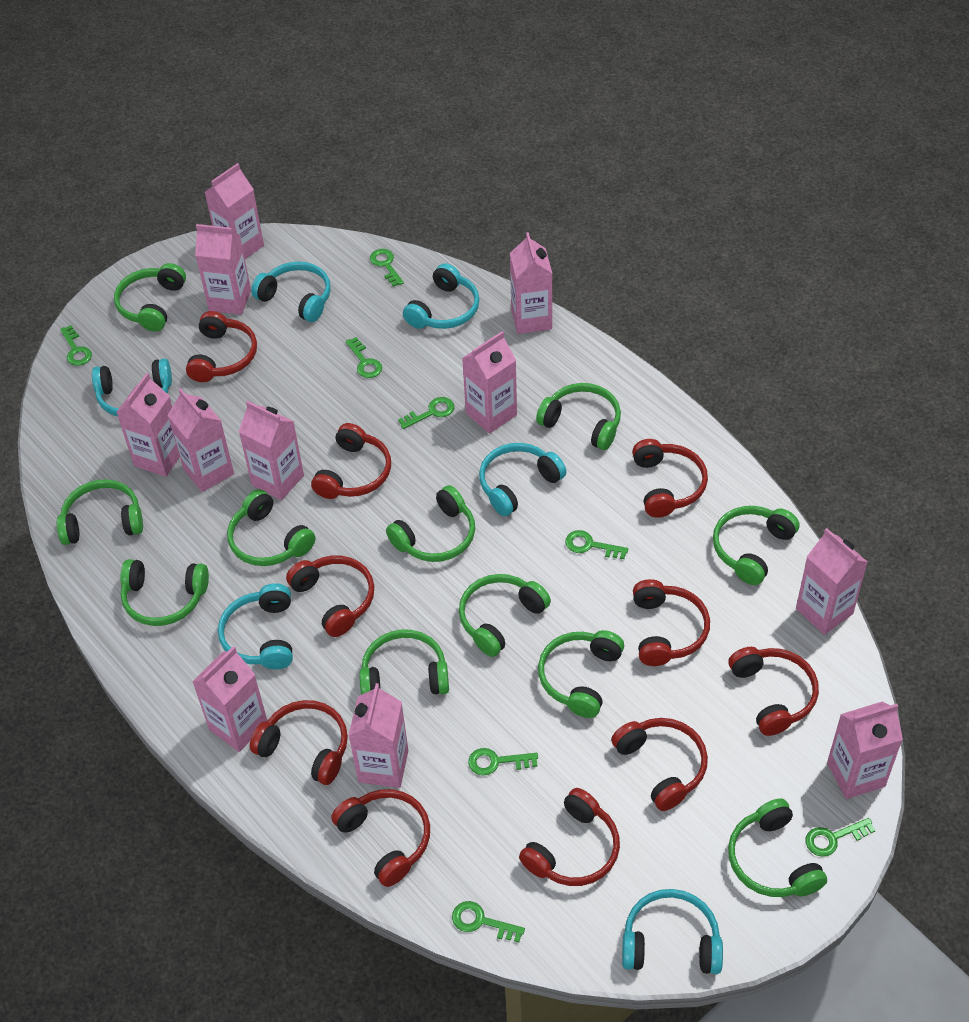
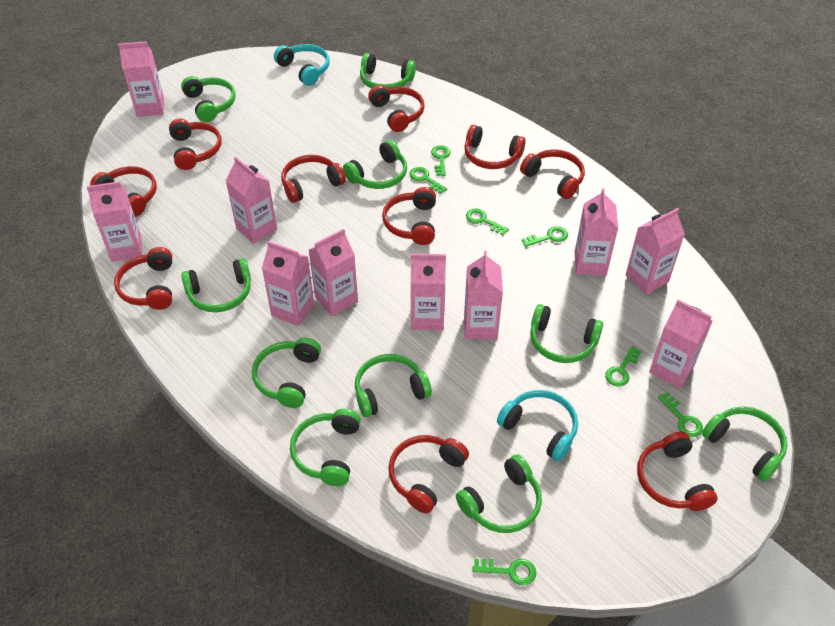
green headphones: [57,479,143,545] [114,263,186,332] [120,559,209,626] [227,489,315,566] [359,629,449,695] [386,485,475,562] [459,574,551,657] [536,383,621,450] [538,630,624,718] [713,506,799,585] [728,799,827,897] = 11 -> [181,76,236,122] [181,258,251,312] [252,337,321,408] [290,409,361,486] [343,140,407,189] [355,354,432,417] [360,53,416,89] [456,454,542,533] [530,304,603,363] [702,407,787,481] = 10
green key: [60,325,92,366] [346,337,382,378] [370,249,404,287] [398,397,454,429] [452,901,525,942] [468,748,538,776] [565,530,629,559] [806,818,876,857] = 8 -> [409,167,447,194] [431,145,450,176] [466,208,509,235] [473,558,536,585] [522,226,568,247] [605,346,642,386] [658,392,703,437] = 7
pink carton: [116,373,180,477] [167,388,234,492] [192,646,267,752] [195,224,251,315] [205,163,264,259] [239,400,304,500] [348,683,408,788] [462,331,517,434] [510,232,553,334] [796,528,868,635] [827,702,903,799] = 11 -> [87,181,142,261] [118,41,164,117] [225,157,277,244] [262,241,314,326] [309,229,358,316] [411,254,446,330] [464,251,503,339] [575,188,618,276] [626,208,685,294] [649,300,712,389] = 10
turquoise headphones: [92,359,172,416] [218,583,293,669] [251,262,331,322] [403,263,480,329] [479,443,566,516] [622,889,723,974] = 6 -> [274,44,330,86] [497,390,578,461] = 2

